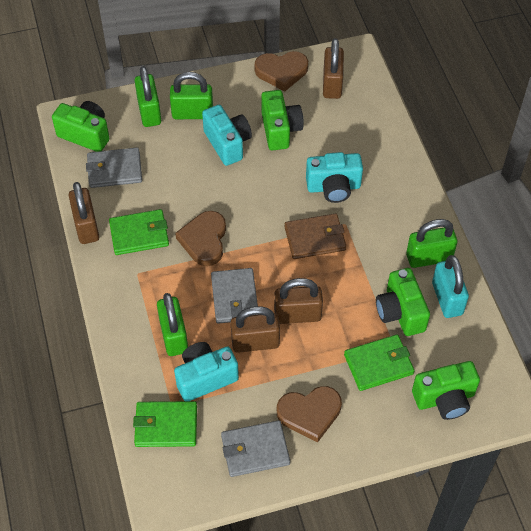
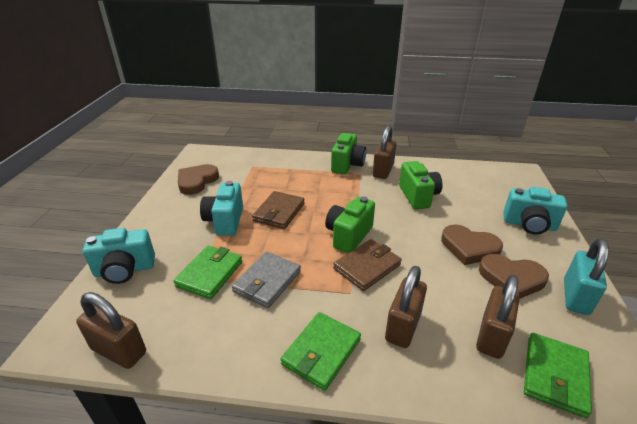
brown wallet: [284,213,346,259] = 1 -> [252,191,305,229] [333,239,402,291] = 2
green camera: [52,101,109,152] [261,90,303,151] [376,268,430,336] [412,361,480,420] = 4 -> [325,196,375,253] [331,133,366,174] [399,161,443,209] = 3
green padlock: [135,66,161,127] [157,293,188,356] [170,72,213,119] [406,219,457,268] = 4 -> none = 0
grey wallet: [86,147,142,188] [211,268,258,324] [221,420,290,477] = 3 -> [232,252,301,308] = 1

